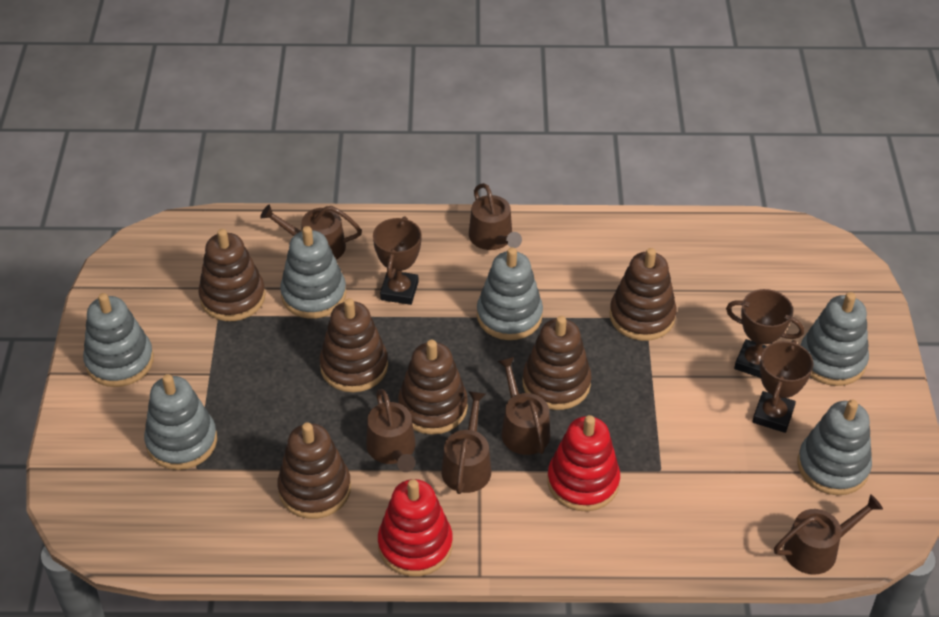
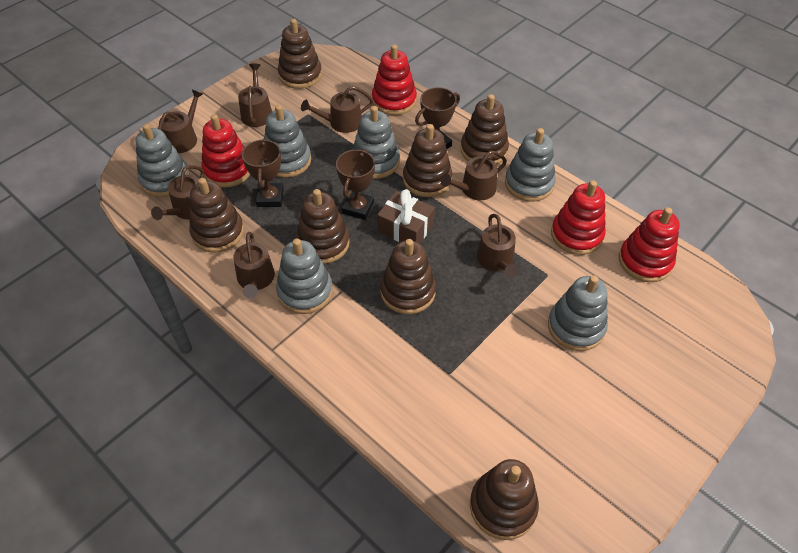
brown gift: none = 0 -> [377,189,435,243] = 1
brown stacking toy: [198,229,265,321] [277,422,351,519] [320,298,388,392] [398,340,468,435] [522,316,591,410] [609,248,677,341] = 6 -> [189,178,244,253] [278,19,322,89] [296,189,350,264] [380,239,436,314] [403,124,452,197] [460,94,509,165] [470,459,539,540] = 7
brown watering can: [260,205,362,260] [366,389,416,472] [441,391,491,494] [469,183,522,250] [498,357,550,455] [774,494,883,575] = 6 -> [151,165,204,220] [158,90,203,153] [233,232,275,299] [238,64,272,127] [301,86,373,133] [440,151,507,200] [477,214,519,278] = 7
red stacking toy: [378,479,453,577] [547,415,620,511] = 2 -> [202,114,250,187] [372,44,417,115] [551,180,606,255] [619,207,680,282] = 4

